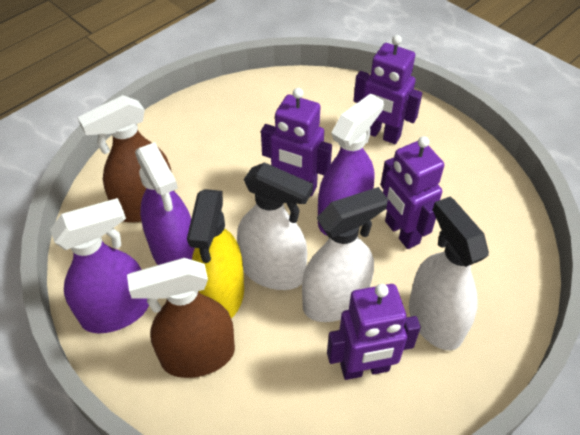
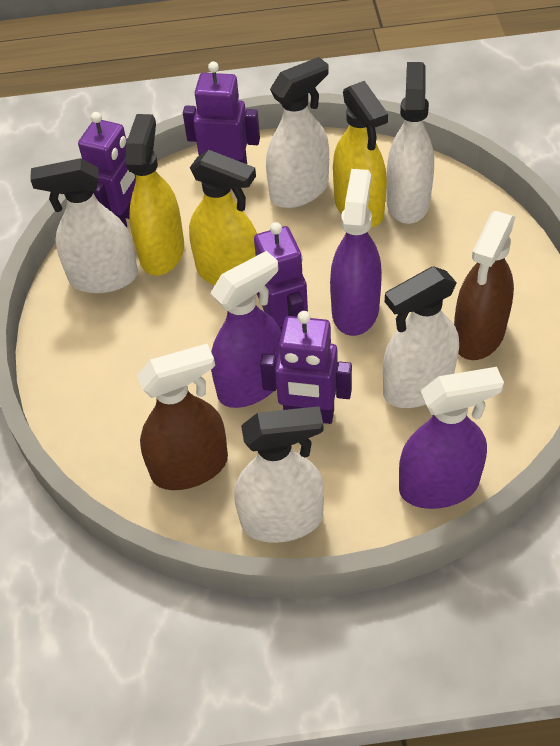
white spray bottle: [237,162,313,290] [302,187,388,322] [409,197,489,350] = 3 -> [30,158,138,293] [234,406,324,543] [266,57,329,208] [383,266,459,408] [386,62,434,224] = 5
yellow spray bottle: [187,189,244,318] = 1 -> [126,114,184,276] [189,150,257,286] [333,81,388,227] = 3

